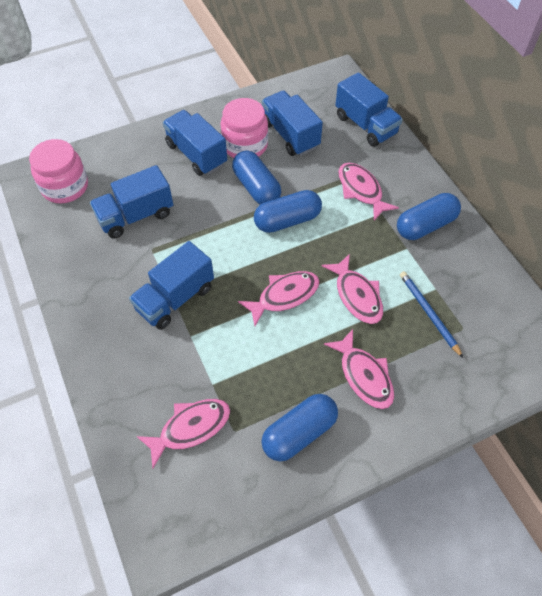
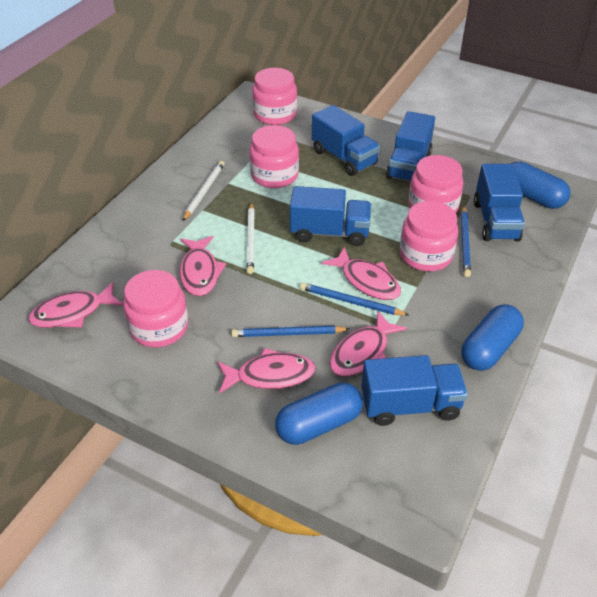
blue capsule: [232,151,281,204] [254,190,322,233] [261,394,338,462] [397,193,461,240] = 4 -> [275,382,363,445] [461,304,524,371] [511,162,570,209] = 3
blue pencil: [400,271,463,358] = 1 -> [231,326,349,337] [300,283,409,316] [461,205,471,277] = 3
pink jar: [29,139,88,204] [220,98,268,158] = 2 -> [123,270,188,347] [249,125,299,188] [252,68,297,125] [400,201,458,271] [408,155,463,213] = 5
white pencil: none = 0 -> [183,161,225,221] [247,202,255,274] = 2

